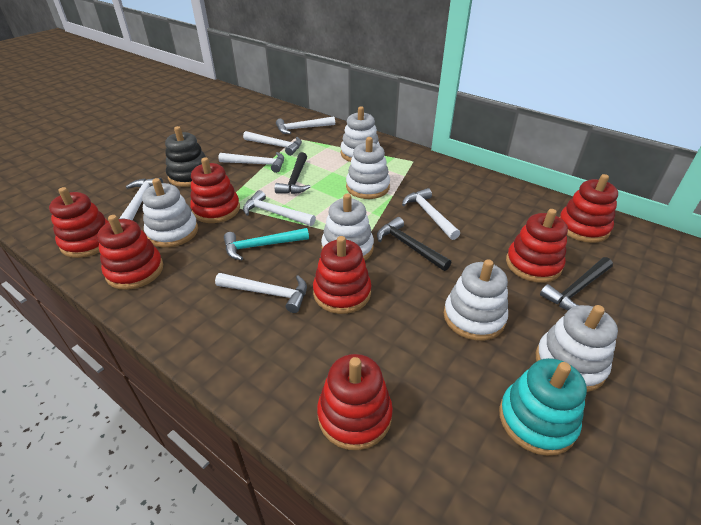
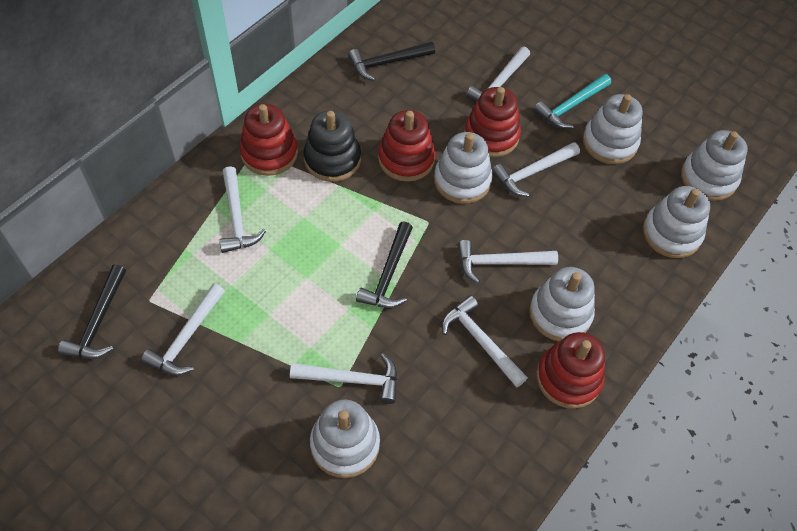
red stacking toy: [49,187,109,258] [97,215,163,290] [190,157,240,223] [313,236,371,314] [317,354,393,450] [506,209,568,283] [560,174,618,243] = 7 -> [239,104,298,176] [378,110,435,182] [464,87,521,157] [536,332,605,409] = 4
turquoise stacking toy: [499,358,587,456] = 1 -> none = 0

